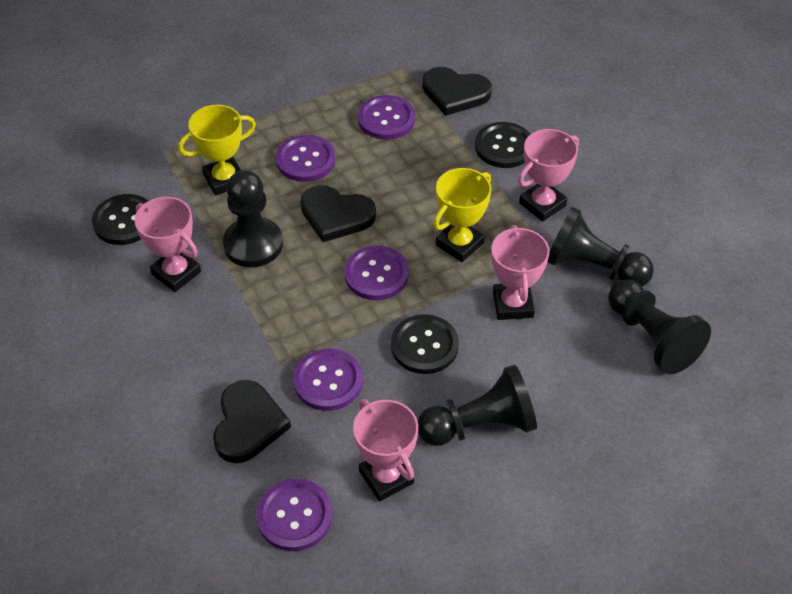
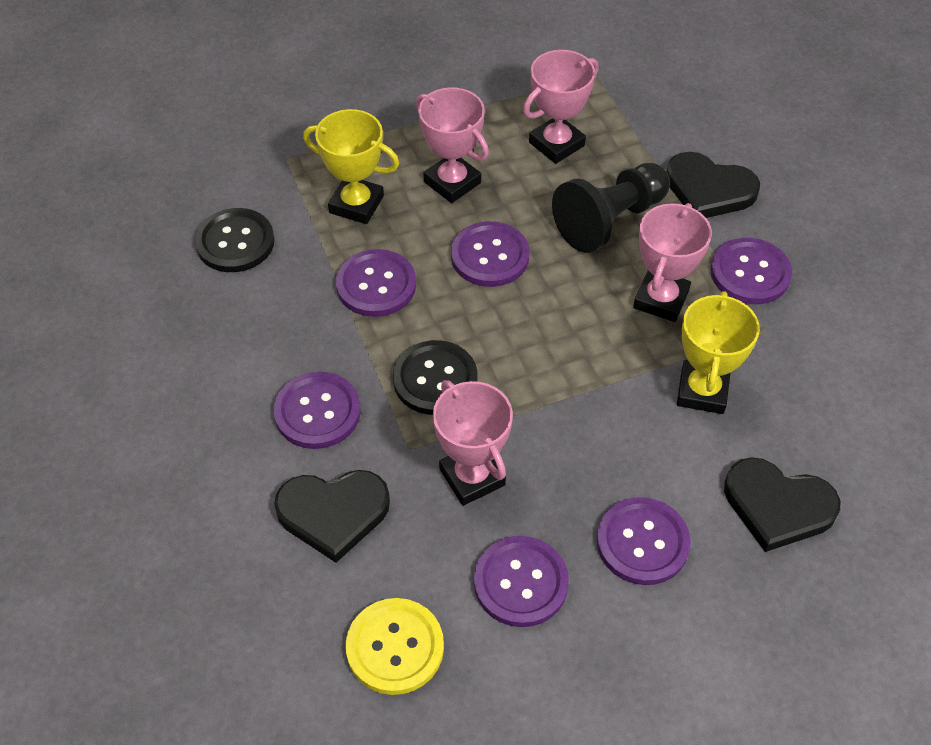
black button: [92,194,148,245] [391,314,459,374] [475,122,531,168] = 3 -> [195,208,274,272] [393,340,477,415] = 2
black pawn: [223,170,283,267] [418,364,537,446] [548,207,654,287] [608,280,711,374] = 4 -> [552,163,670,253] = 1
purple button: [256,479,333,551] [276,135,336,182] [293,349,363,411] [344,246,409,300] [358,95,415,140] = 5 -> [273,372,361,449] [336,249,416,317] [451,221,530,287] [474,536,569,627] [597,497,691,585] [710,238,792,304] = 6
yellow button: none = 0 -> [346,598,444,695] = 1

